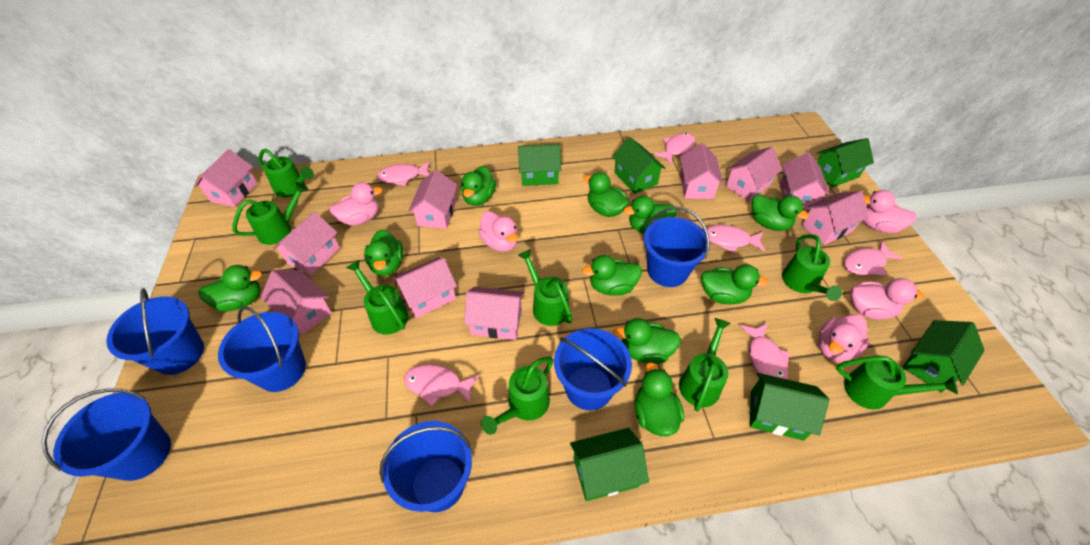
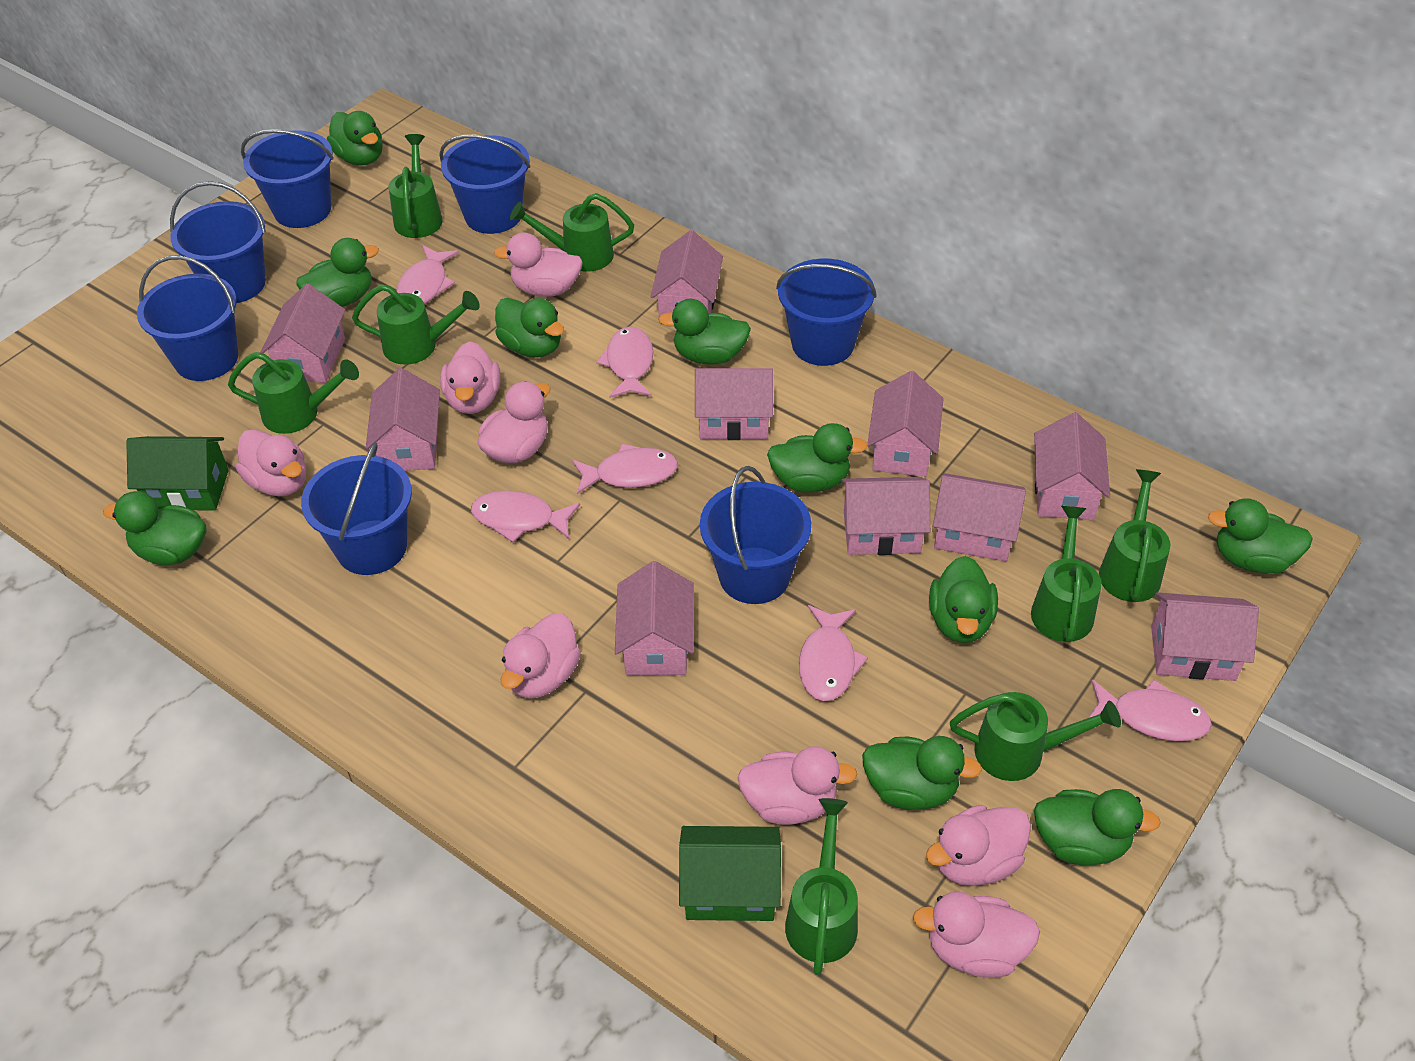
blue bucket: [42,388,171,481] [106,288,204,375] [218,306,306,392] [379,421,472,512] [554,328,632,410] [644,207,710,287] = 6 -> [137,255,238,381] [170,181,266,303] [241,129,334,228] [301,442,412,575] [439,135,530,234] [700,466,811,604] [776,258,877,366] = 7
green house: [518,144,561,186] [570,428,649,501] [612,137,666,194] [750,373,829,441] [816,138,874,187] [903,320,985,392] = 6 -> [126,436,229,511] [679,826,781,921] = 2
pink duck: [329,182,383,226] [478,211,518,252] [818,314,870,362] [850,278,924,319] [863,190,917,233] = 5 -> [236,429,306,496] [440,341,500,414] [478,381,551,463] [494,232,583,297] [500,613,581,699] [737,746,857,825] [913,892,1040,978] [926,805,1031,886] = 8

